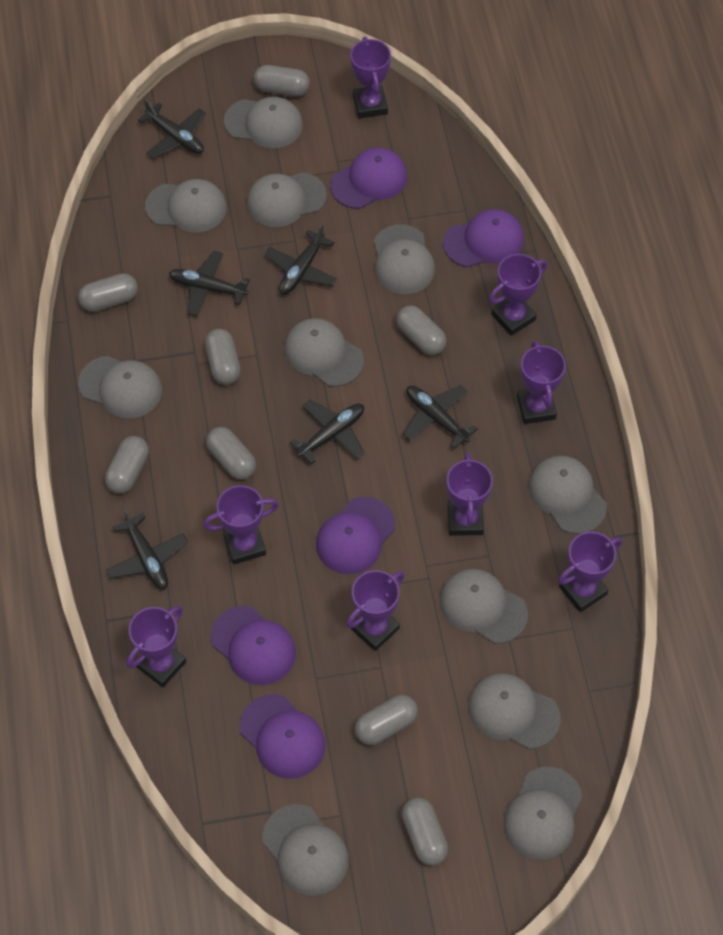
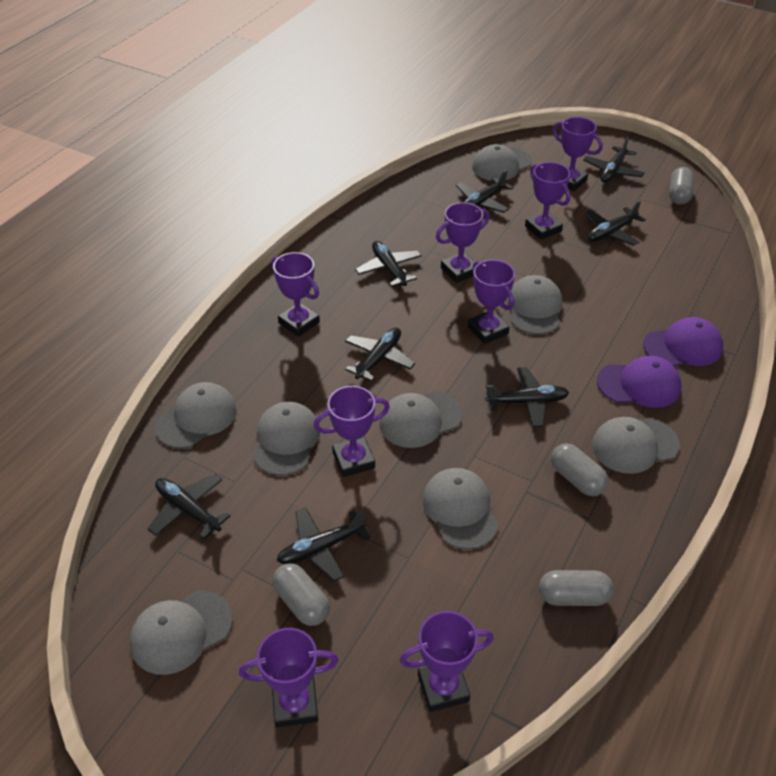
black plane: [106,509,188,590] [138,99,206,158] [169,251,250,317] [265,224,337,295] [290,400,365,465] [402,385,478,449] = 6 -> [148,474,231,539] [277,508,370,582] [345,328,415,382] [355,241,422,287] [456,170,514,213] [485,367,569,427] [583,137,645,183] [585,201,646,246] = 8
grey cap: [78,356,162,418] [145,179,227,233] [224,97,303,148] [247,172,327,227] [262,804,349,896] [284,318,364,387] [374,224,435,294] [440,569,528,644] [468,673,560,750] [503,767,582,859] [529,456,607,534] = 11 -> [130,590,233,675] [155,382,237,449] [254,402,320,475] [379,391,463,448] [422,468,499,550] [472,144,532,181] [507,275,563,335] [592,417,680,474] = 8
grey capsule: [78,273,138,312] [105,436,149,494] [205,329,241,385] [206,427,256,480] [254,65,310,96] [355,695,418,745] [396,306,446,355] [402,798,448,866] = 8 -> [273,563,330,626] [539,570,613,606] [551,443,608,496] [669,167,694,205] = 4
purple cap: [210,606,296,685] [240,694,326,779] [316,497,395,574] [330,148,407,209] [443,209,524,267] = 5 -> [597,356,681,408] [643,317,723,366] = 2

